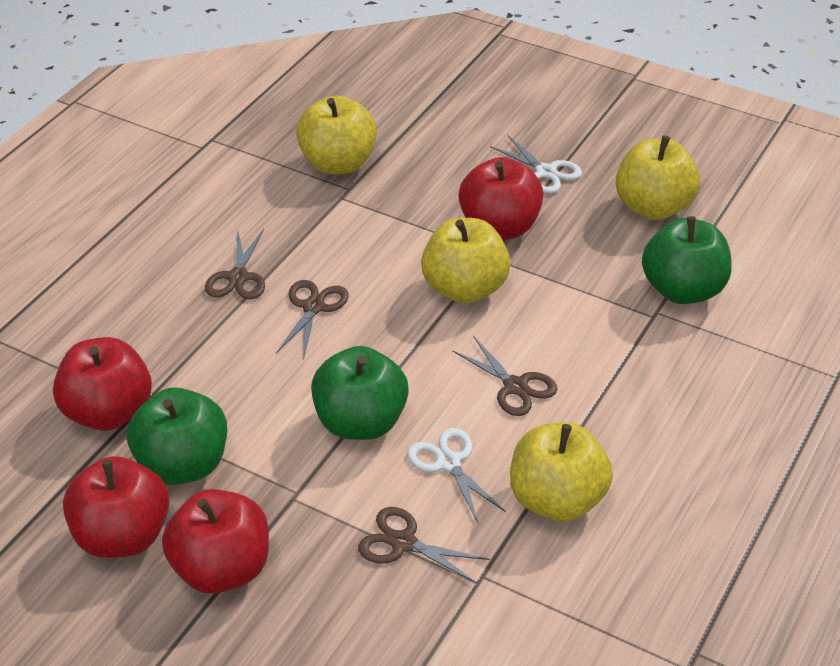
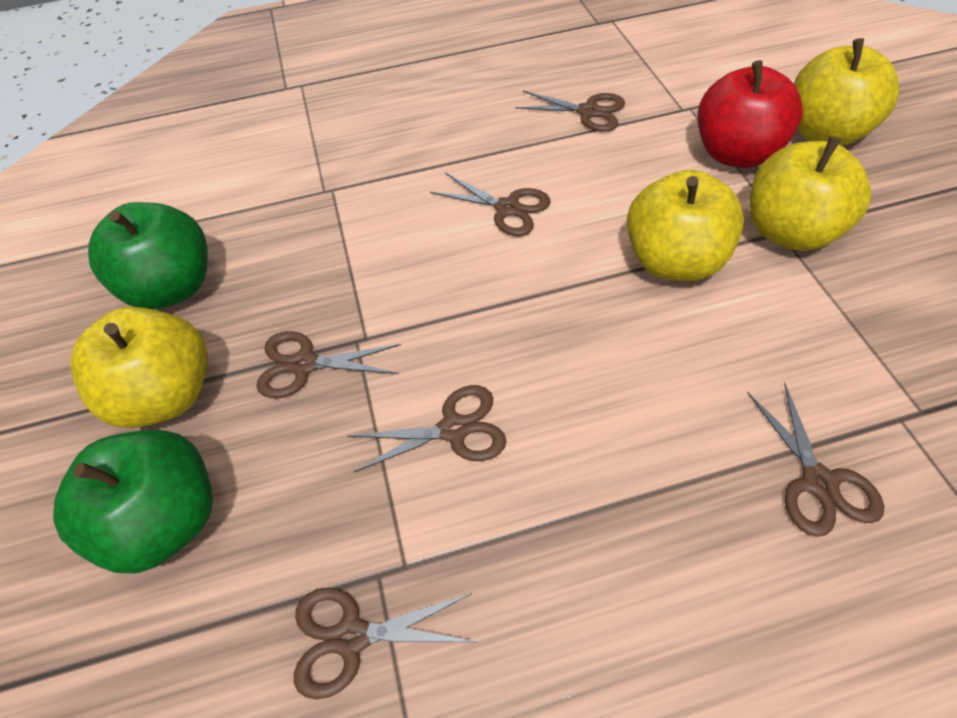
brown scissors: [205,229,265,299] [276,280,349,359] [358,507,490,583] [452,337,558,416] = 4 -> [257,331,401,398] [294,587,477,699] [348,385,506,472] [430,173,551,236] [515,91,625,132] [747,382,884,537] = 6
green apple: [127,388,227,485] [311,346,409,440] [642,216,732,304] = 3 -> [53,430,213,573] [88,202,207,309] = 2
red apple: [53,337,152,431] [63,456,169,558] [162,489,269,594] [459,157,543,240] = 4 -> [698,60,803,168] = 1
white scissors: [407,428,506,523] [490,136,582,193] = 2 -> none = 0

